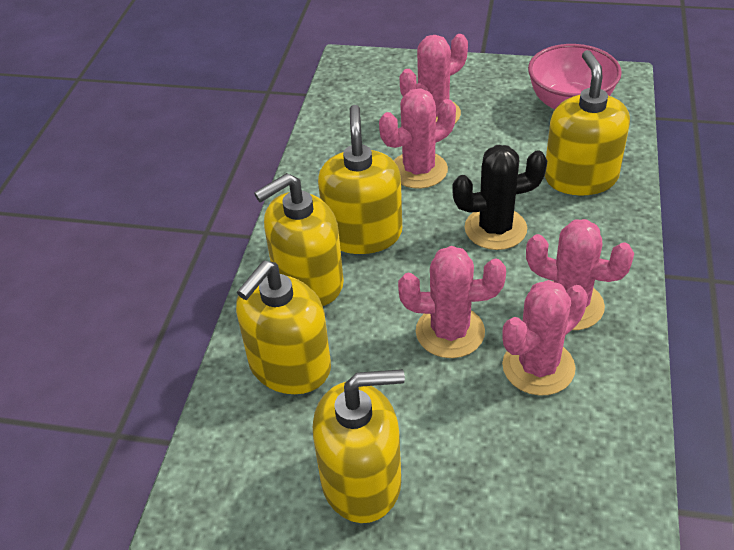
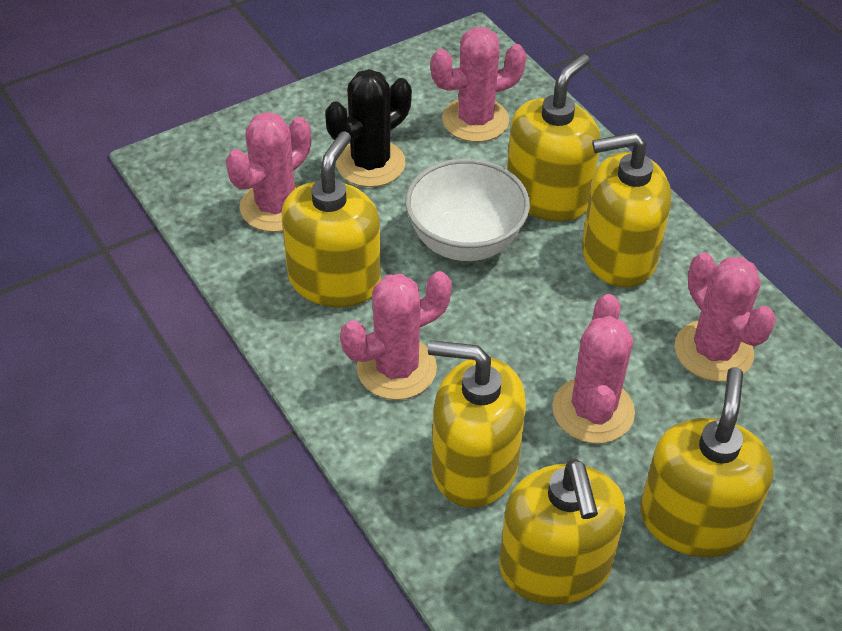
pink bowl: [528,44,622,110] = 1 -> none = 0
white bowl: none = 0 -> [405,159,530,261] = 1
yellow soap dispenser: [236,260,331,394] [254,173,344,306] [313,369,405,523] [318,105,402,254] [545,50,630,195] = 5 -> [282,131,381,307] [428,340,526,508] [499,459,626,605] [507,54,601,222] [582,132,671,287] [640,367,773,557] = 6

